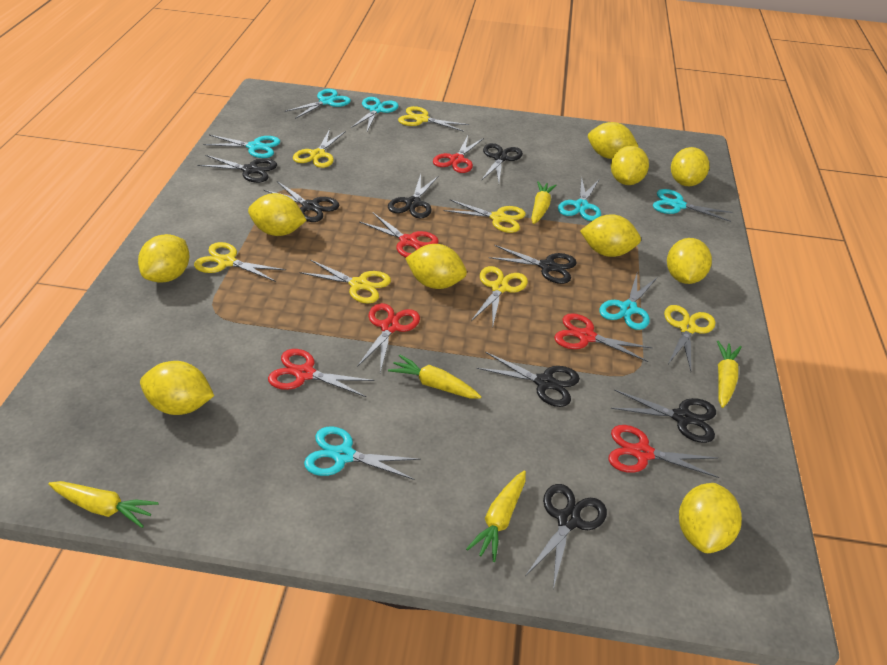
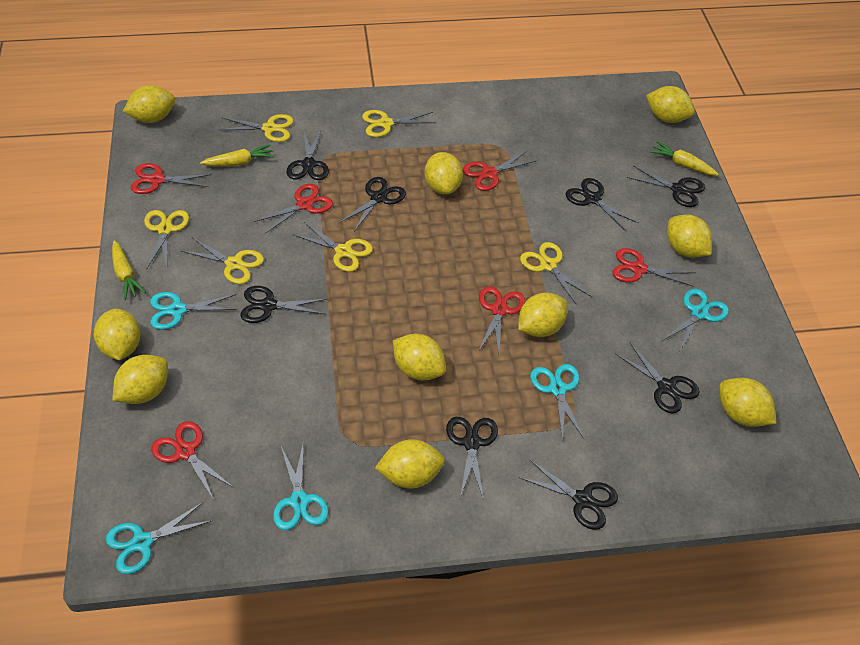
turquoise scissors: [203,135,280,158] [285,89,351,119] [304,426,421,480] [351,97,399,131] [558,176,601,221] [599,274,657,330] [653,189,732,222] = 7 -> [106,502,212,574] [150,292,237,330] [273,441,329,530] [530,364,584,442] [662,289,729,352] = 5
yellow carrot: [48,481,159,528] [388,355,481,399] [466,471,526,562] [531,181,557,224] [717,340,742,408] = 5 -> [112,241,146,300] [200,144,274,166] [650,141,719,176] = 3
yellow scissors: [194,242,286,282] [293,129,346,168] [300,260,391,304] [398,106,469,132] [443,199,526,233] [471,266,528,325] [664,305,715,371] = 7 -> [144,210,189,270] [181,237,264,284] [219,114,294,142] [293,222,373,272] [362,110,436,137] [520,242,592,304] = 6

